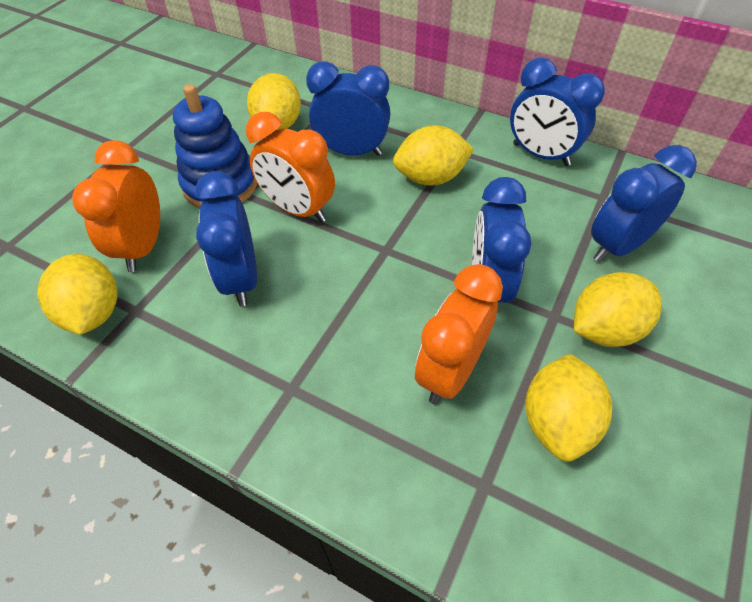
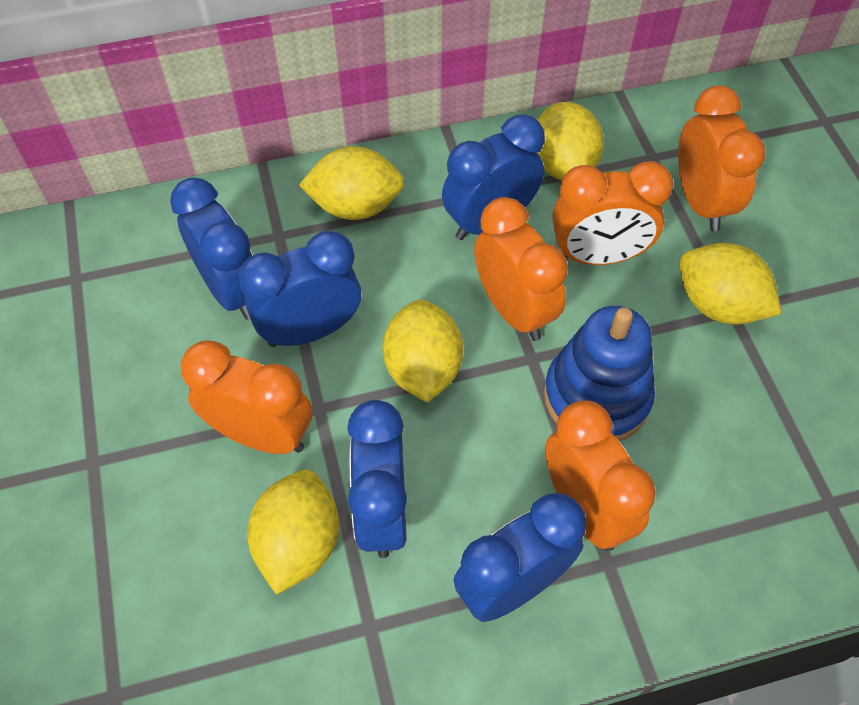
orange clock: [72,140,160,272] [246,112,335,223] [415,264,503,404] = 3 -> [181,340,312,454] [474,197,568,341] [545,401,656,551] [552,161,673,265] [678,85,765,232] = 5

